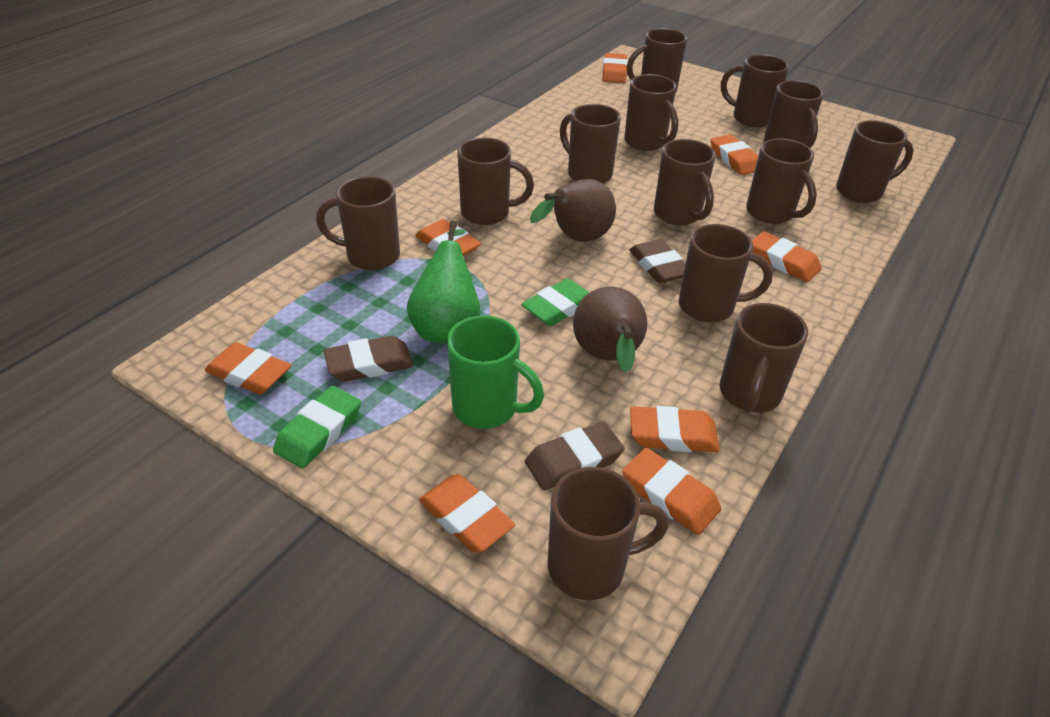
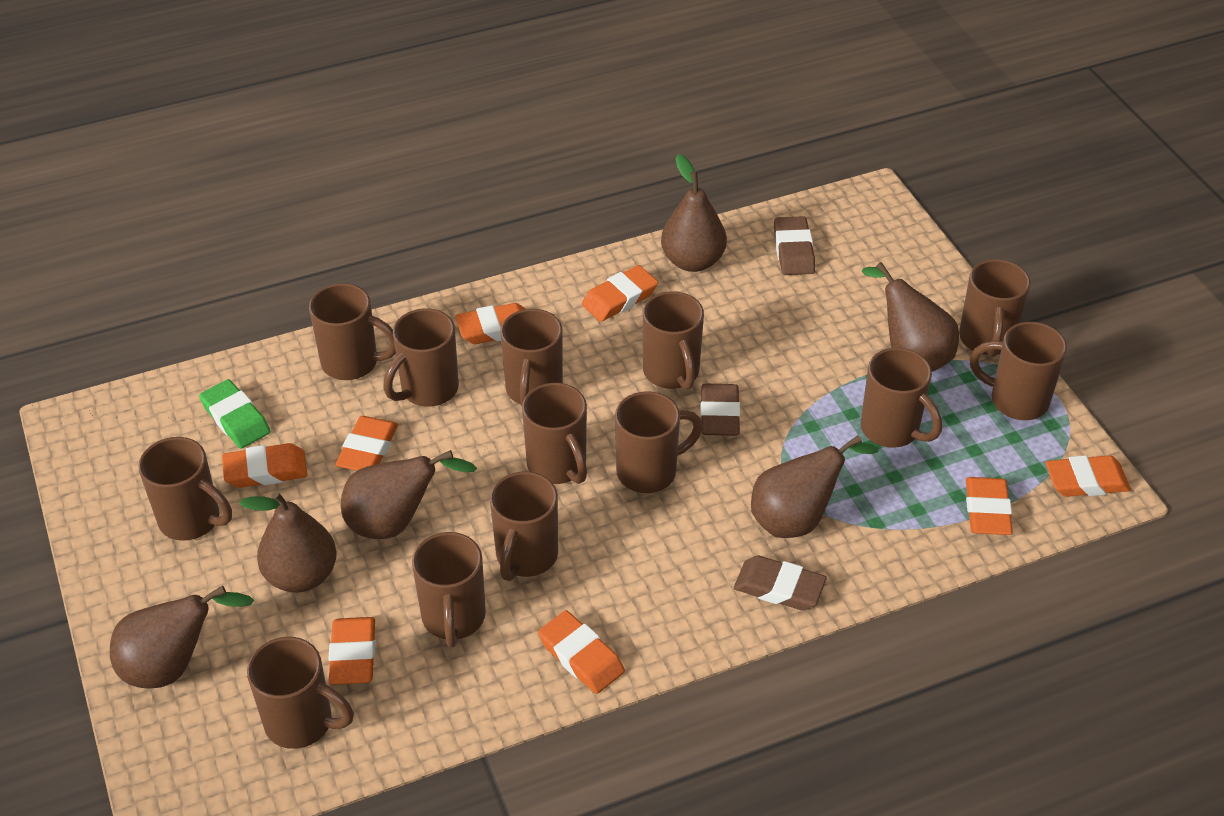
brown pear: [530,179,616,242] [573,287,647,373] = 2 -> [110,586,254,688] [239,491,337,593] [341,450,477,539] [661,154,727,272] [751,435,878,538] [862,262,959,371] = 6
green eraser: [273,386,361,468] [521,279,590,326] = 2 -> [199,379,270,448] = 1
green mug: [447,316,544,429] = 1 -> none = 0
green pear: [407,220,480,344] = 1 -> none = 0

